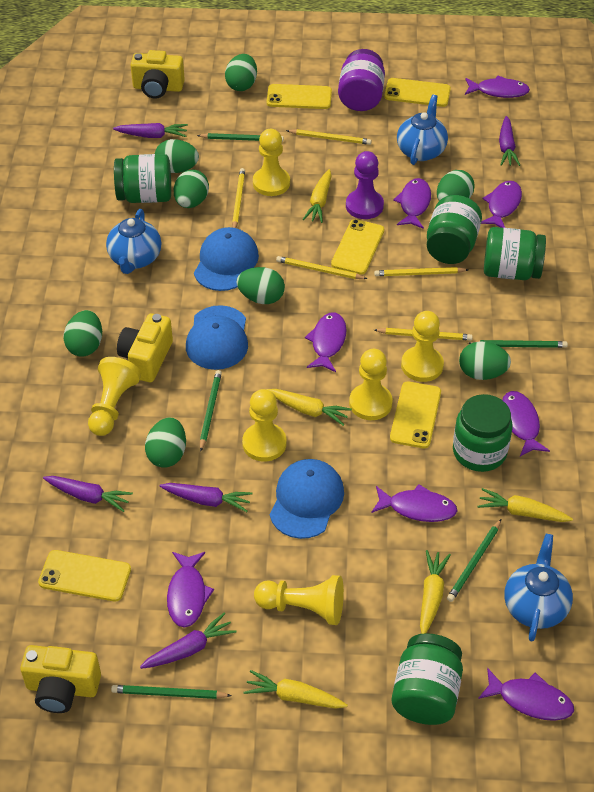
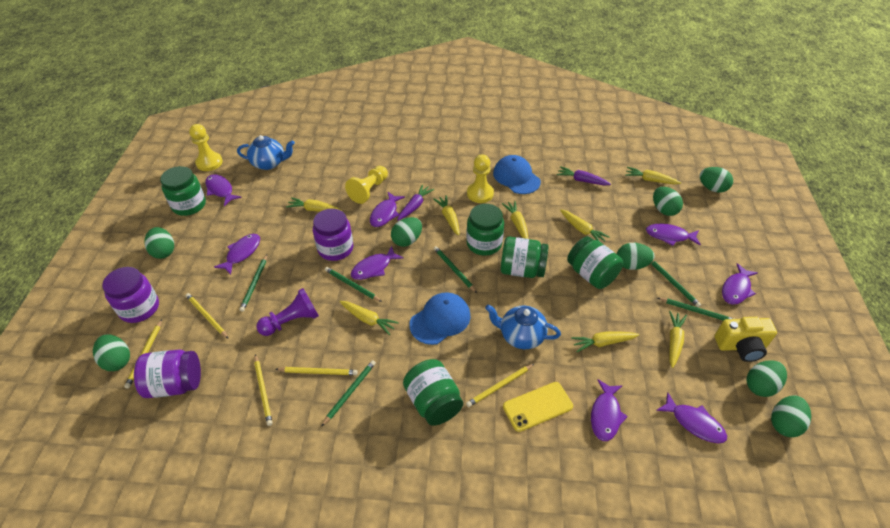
blue cap: [186,305,248,370] [194,227,259,291] [270,459,344,539] = 3 -> [410,293,471,345] [493,155,541,194] = 2
blue teapot: [106,209,161,274] [397,94,448,165] [504,534,573,641] = 3 -> [237,135,295,170] [485,305,561,349] = 2
green pencil: [111,685,232,699] [197,133,284,142] [200,370,222,452] [447,519,501,602] [468,340,568,348] = 5 -> [239,255,267,312] [321,360,376,427] [325,267,382,302] [434,246,477,293] [651,260,701,307] [658,298,734,320] = 6
purple carrot: [43,476,133,512] [113,123,188,138] [140,613,237,669] [160,483,253,512] [499,116,520,166] = 5 -> [397,184,434,221] [557,166,611,186] = 2
purple jar: [338,49,385,111] = 1 -> [102,267,159,323] [134,349,201,398] [313,209,353,261] = 3
yellow camera: [20,645,101,713] [117,313,173,382] [131,50,185,99] = 3 -> [715,317,777,362] = 1
yellow carrot: [244,670,348,709] [266,389,352,426] [303,169,331,223] [420,550,451,634] [478,488,573,522] = 5 -> [286,197,342,212] [340,301,399,335] [433,195,459,236] [502,201,528,239] [560,209,610,241] [571,331,639,352] [625,167,681,184] [669,311,687,368] = 8
yellow pawn: [88,357,141,436] [242,389,286,461] [253,129,290,196] [254,575,344,625] [349,349,393,420] [401,311,444,382] = 6 -> [189,124,223,171] [345,166,388,204] [467,154,494,203] = 3
yellow phone: [38,550,131,601] [267,84,332,109] [331,219,384,275] [384,78,451,107] [390,381,441,448] = 5 -> [503,382,573,432] = 1

